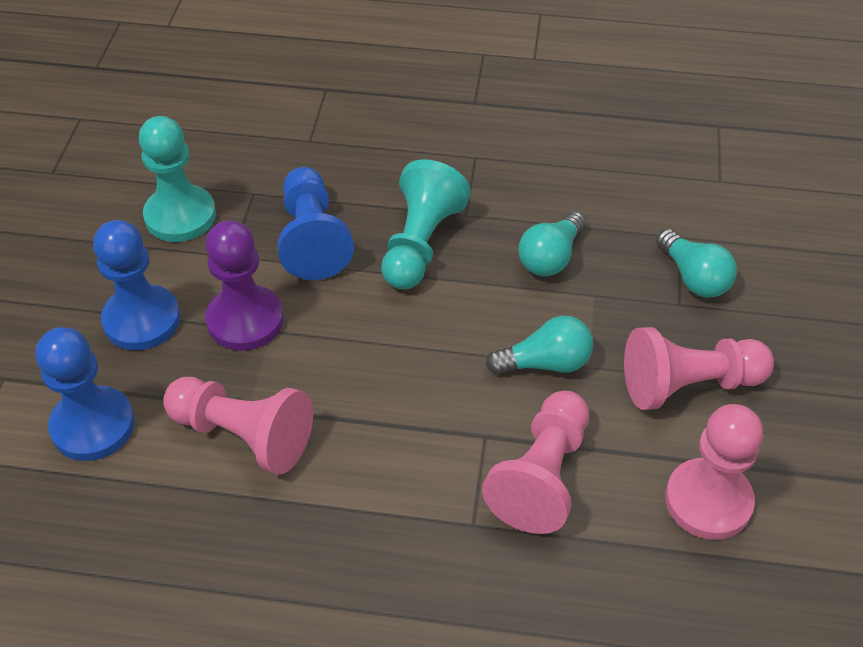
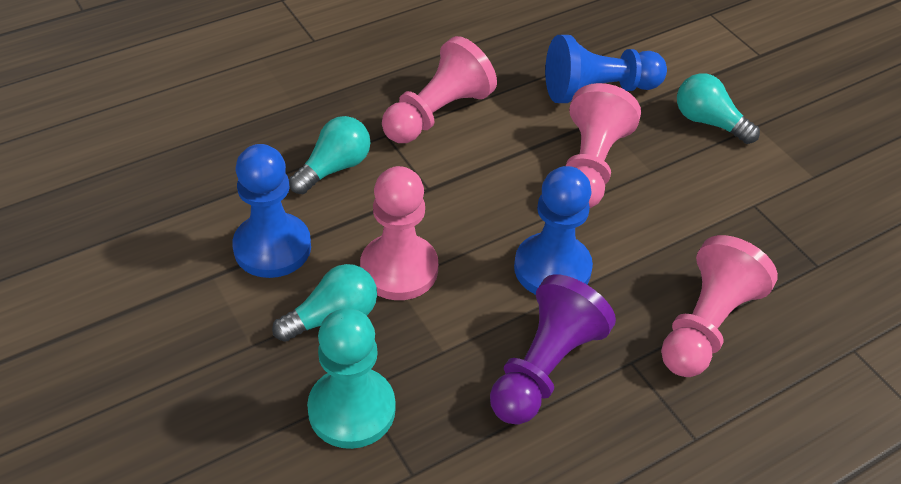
turquoise pawn: [139,116,216,242] [381,159,471,289] = 2 -> [307,308,396,449] = 1

